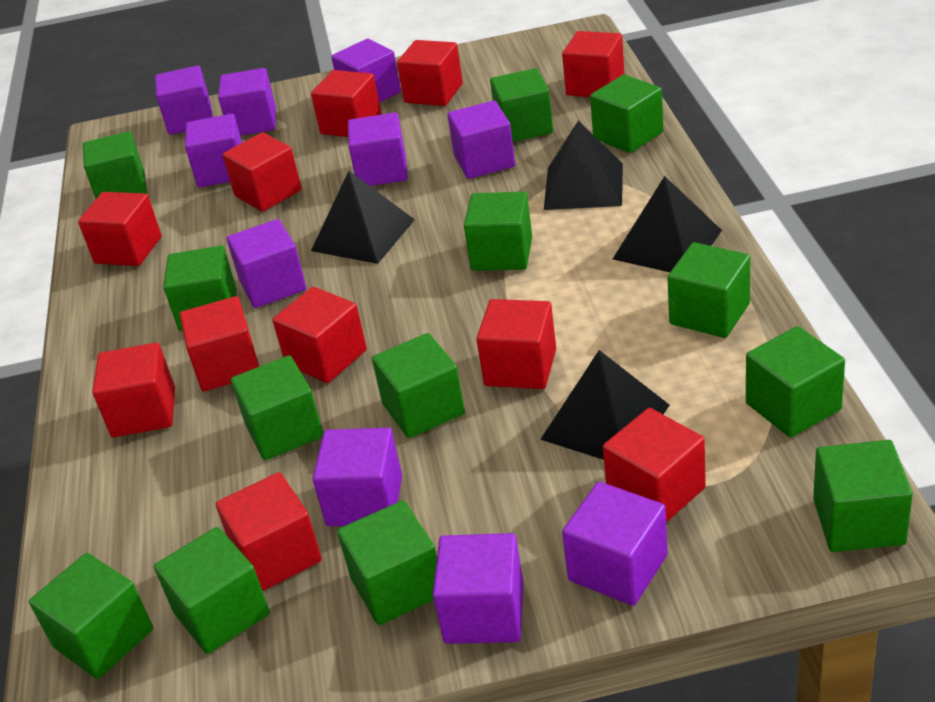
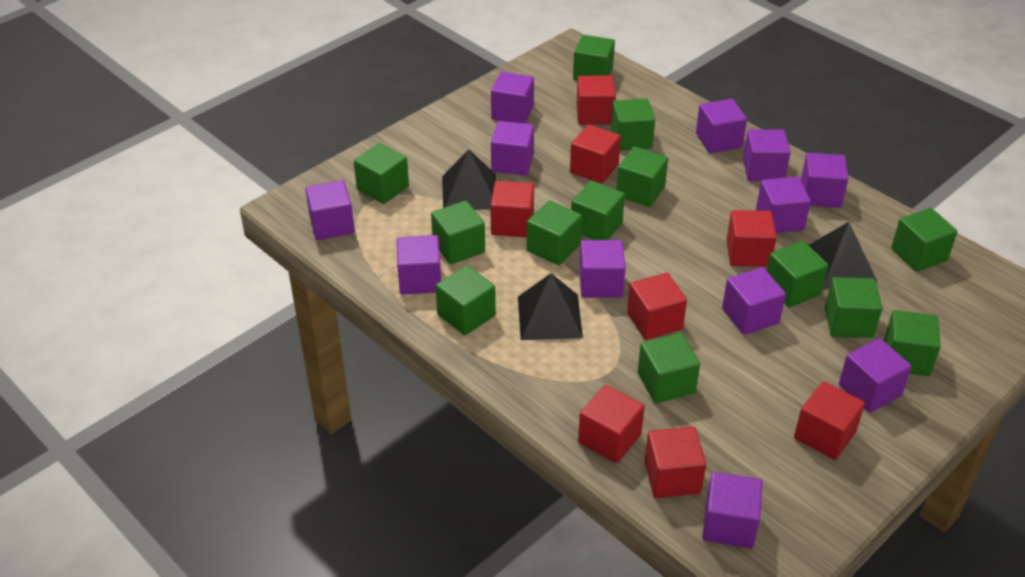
black pyramid: [311,171,415,264] [540,350,670,460] [544,121,623,210] [613,176,722,272] = 4 -> [442,149,497,210] [518,273,583,340] [809,222,877,289] = 3
purple cube: [155,65,213,135] [185,114,242,187] [218,68,276,136] [227,219,306,308] [312,428,402,526] [331,39,401,103] [348,112,408,186] [433,533,523,644] [448,101,515,179] [562,482,668,606] = 10 -> [305,180,355,240] [397,235,441,295] [491,72,534,124] [491,121,534,175] [579,240,626,298] [696,99,747,153] [702,472,763,548] [722,267,786,335] [743,129,791,181] [756,177,811,233] [801,153,849,208] [839,338,912,413] = 12
red cube: [78,192,162,266] [92,343,175,437] [180,296,259,391] [216,472,322,591] [223,132,302,212] [272,287,367,383] [311,70,381,137] [397,40,463,106] [476,299,556,389] [562,31,624,97] [603,408,706,522] = 11 -> [490,181,534,237] [570,125,621,184] [576,75,616,125] [578,385,645,463] [627,272,687,340] [644,427,706,498] [726,210,777,267] [794,381,865,460] = 8

